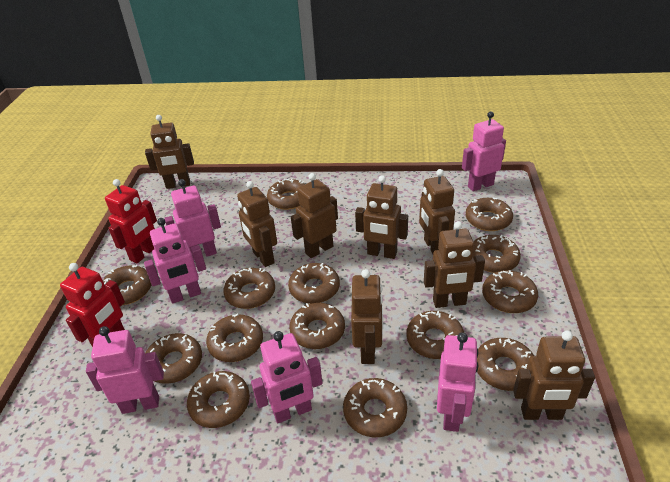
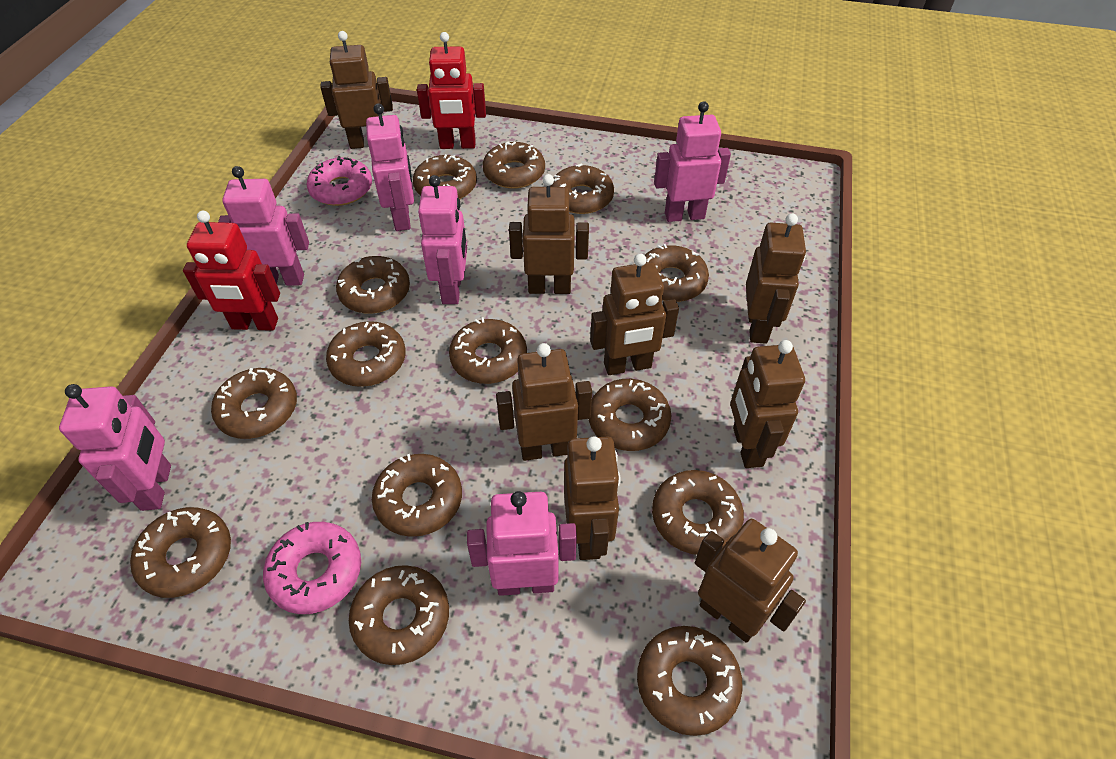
pink donut: none = 0 -> [263,522,361,614] [307,156,372,206] = 2

